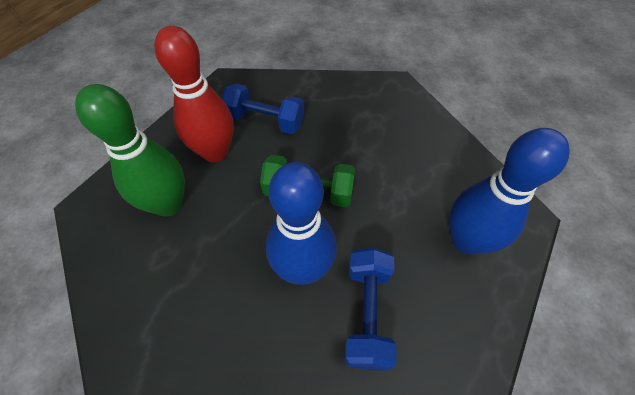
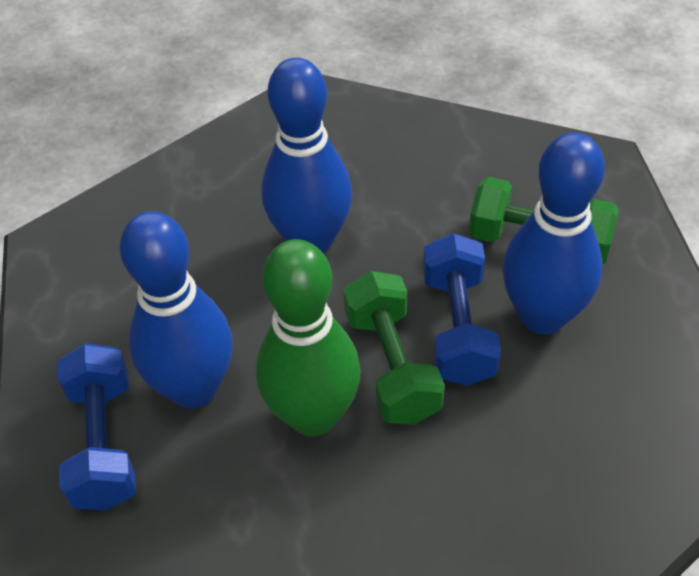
blue bowling pin: [266,162,337,285] [449,128,570,254] = 2 -> [120,211,233,409] [262,58,352,254] [503,133,605,334] = 3
green dumbbell: [260,155,355,207] = 1 -> [343,271,445,425] [469,177,619,264] = 2
red bowling pin: [154,26,234,163] = 1 -> none = 0

